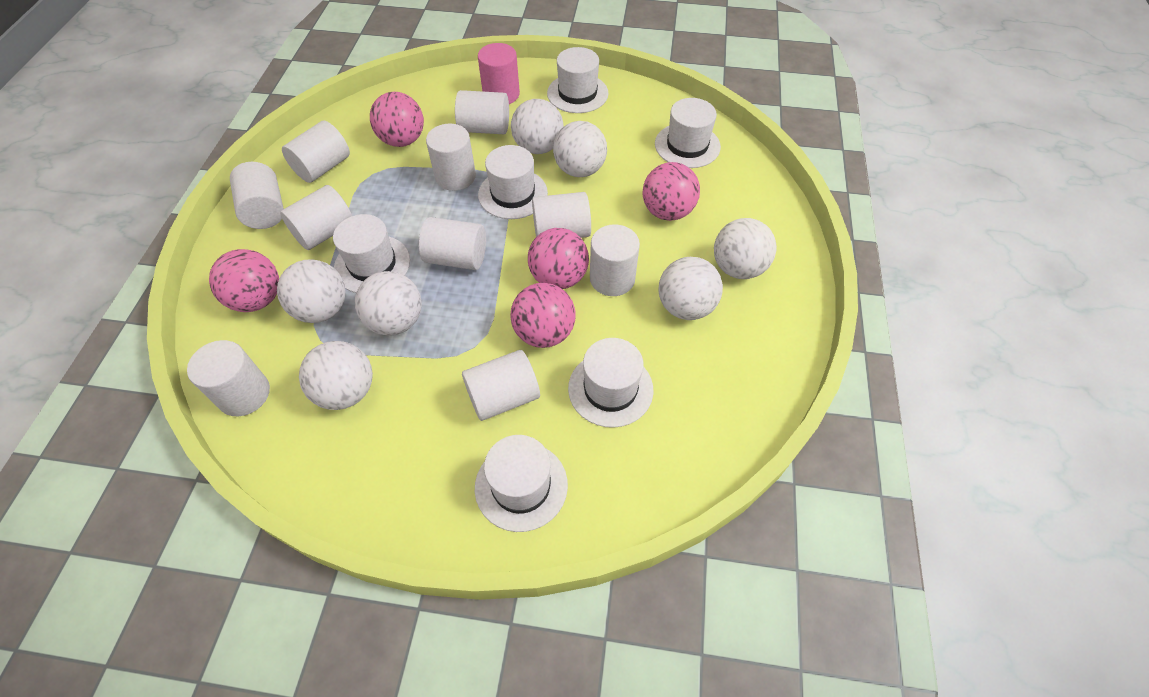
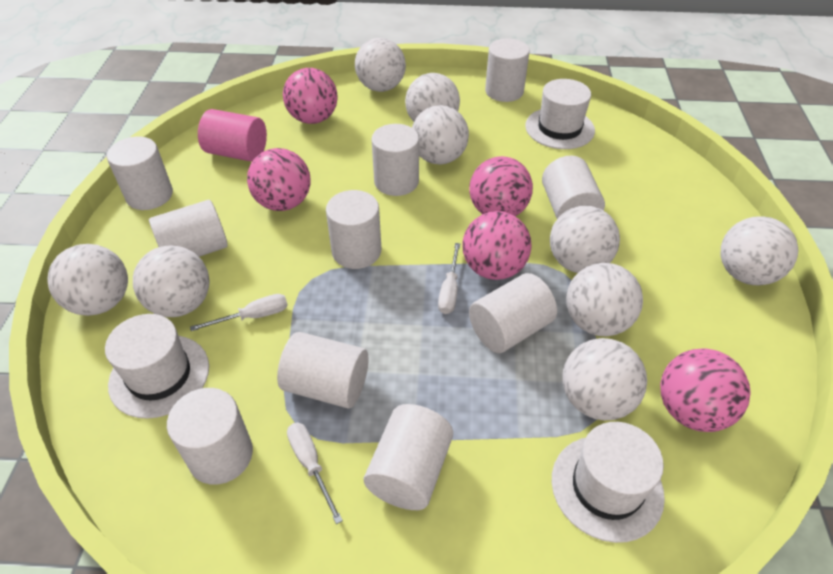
white ball: [277,259,346,323] [299,341,373,410] [355,271,422,336] [511,99,564,154] [553,121,607,177] [659,257,723,320] [714,218,777,279] = 7 -> [47,244,128,316] [133,245,209,317] [355,38,406,92] [405,73,460,122] [412,105,469,165] [550,206,620,273] [562,338,647,421] [566,263,643,336] [721,216,798,285] = 9
white hat: [333,214,410,293] [475,435,568,532] [478,145,548,219] [547,47,609,113] [568,338,653,428] [655,98,721,168] = 6 -> [105,314,209,419] [525,79,595,149] [552,422,665,543] = 3
white screwdriver: none = 0 -> [190,294,288,331] [287,422,343,524] [438,243,460,314] = 3

